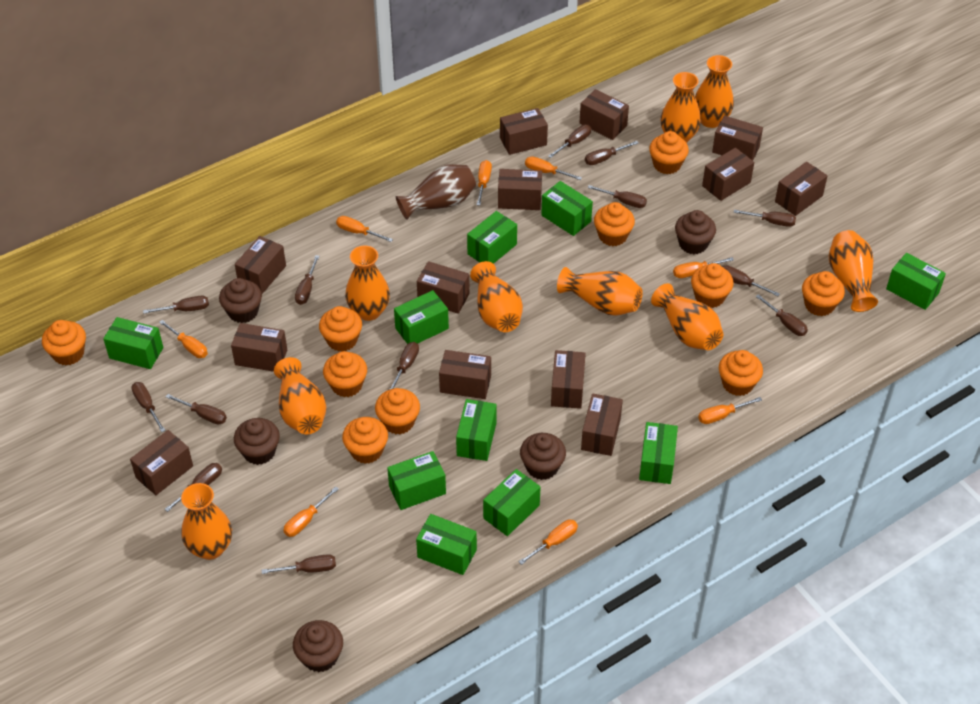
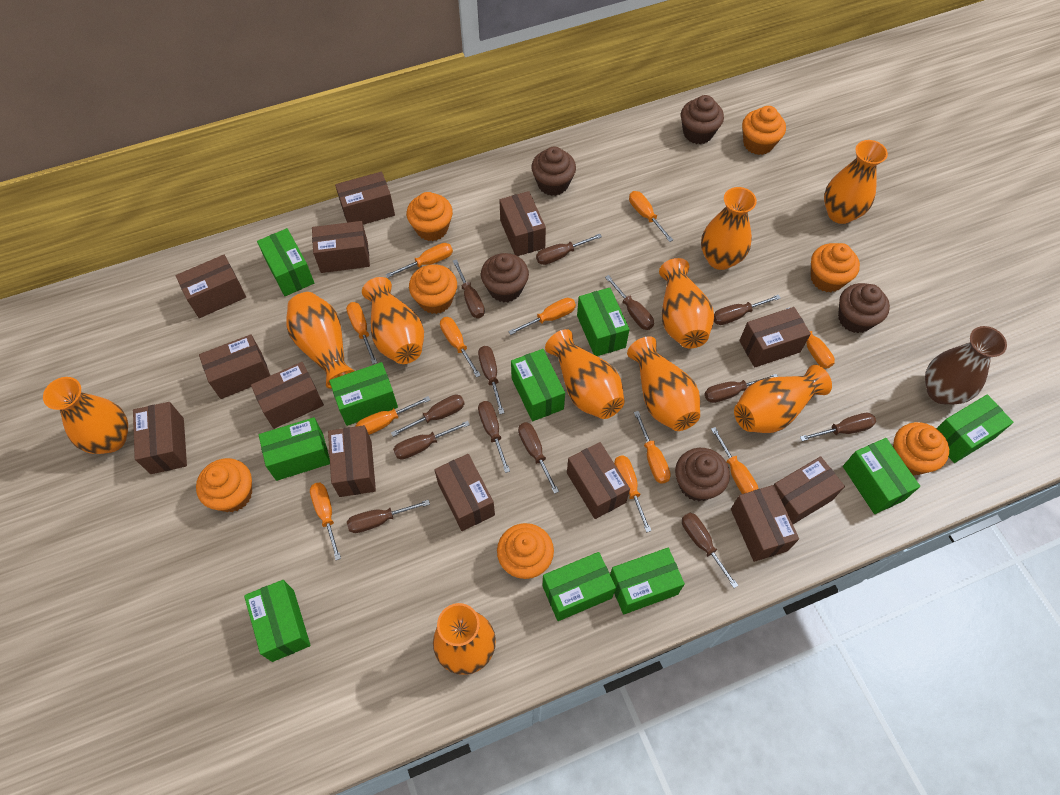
orange cupcake: [42,320,86,366] [319,306,362,352] [323,351,367,397] [342,417,388,464] [375,388,420,434] [594,202,635,246] [649,131,689,174] [691,263,734,308] [719,350,763,396] [802,271,845,316] = 10 -> [196,458,252,512] [407,192,453,241] [409,264,457,314] [497,523,554,579] [742,106,786,155] [811,243,860,292] [893,422,949,476] = 7
orange screwdriver: [159,320,208,358] [283,486,339,537] [336,216,393,242] [476,160,492,206] [518,519,578,565] [525,156,582,180] [673,257,734,278] [698,397,762,424] = 8 -> [310,483,341,560] [346,302,377,364] [355,396,430,435] [386,243,453,278] [440,317,481,377] [508,298,576,335] [614,456,651,533] [629,191,673,242] [634,411,671,484] [711,427,759,494] [786,307,835,369] = 11
orange vase: [181,483,232,560] [274,357,326,434] [345,245,390,321] [470,261,523,332] [557,267,643,316] [651,283,723,350] [660,72,701,143] [695,55,734,128] [829,230,878,312] = 9 -> [43,377,128,454] [286,292,354,389] [362,277,424,364] [433,603,496,675] [545,329,625,419] [627,336,700,431] [659,258,714,348] [701,187,757,270] [734,365,832,433] [824,140,888,224] = 10

